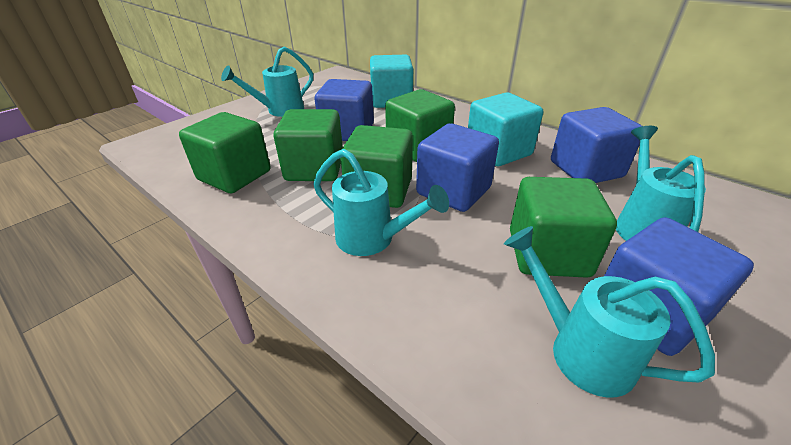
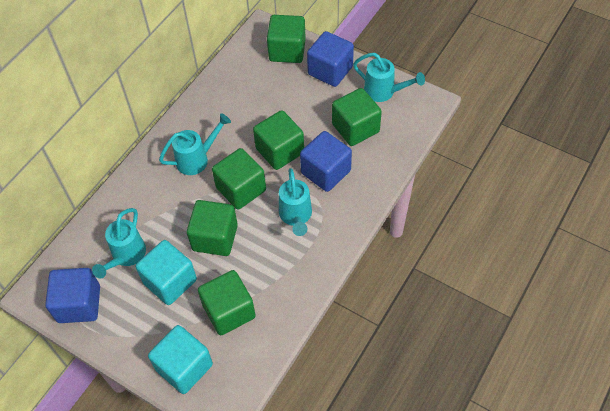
blue cube: [315,79,374,141] [416,123,499,212] [551,107,642,183] [604,217,754,356] = 4 -> [45,268,100,323] [300,131,352,192] [307,31,354,87] = 3
green cube: [179,112,271,193] [273,109,343,181] [340,125,413,208] [385,89,455,162] [510,177,617,278] = 5 -> [187,200,238,256] [198,270,256,335] [212,148,266,210] [253,110,304,170] [267,15,306,63] [332,88,382,146] = 6

